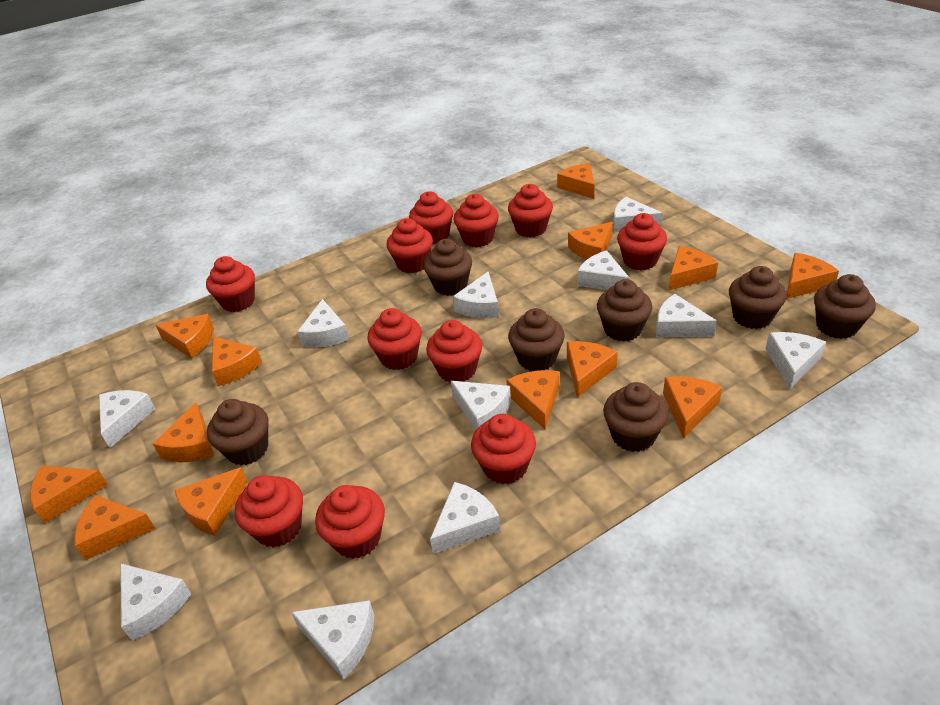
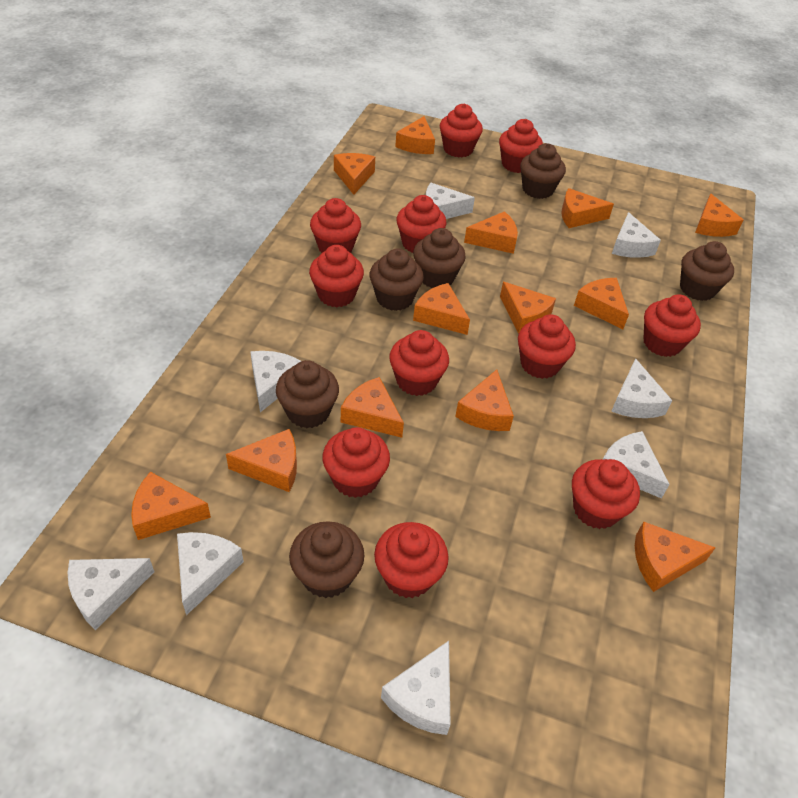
brown cupcake: [207,399,268,465] [423,239,472,296] [508,308,565,371] [597,279,652,342] [603,382,669,452] [729,266,787,329] [814,274,876,339] = 7 -> [276,360,339,428] [289,521,365,598] [370,248,424,311] [413,228,466,288] [520,143,566,199] [680,241,734,301] = 6
white cheese: [99,390,155,448] [120,563,191,641] [291,600,374,680] [297,299,349,347] [430,482,501,554] [451,381,511,430] [453,272,499,318] [577,250,630,290] [613,197,663,232] [656,294,717,338] [765,332,826,389] = 11 -> [68,558,154,630] [177,532,244,615] [250,351,301,412] [381,641,451,735] [426,183,475,219] [603,431,670,499] [611,358,672,418] [612,212,661,258] = 8

